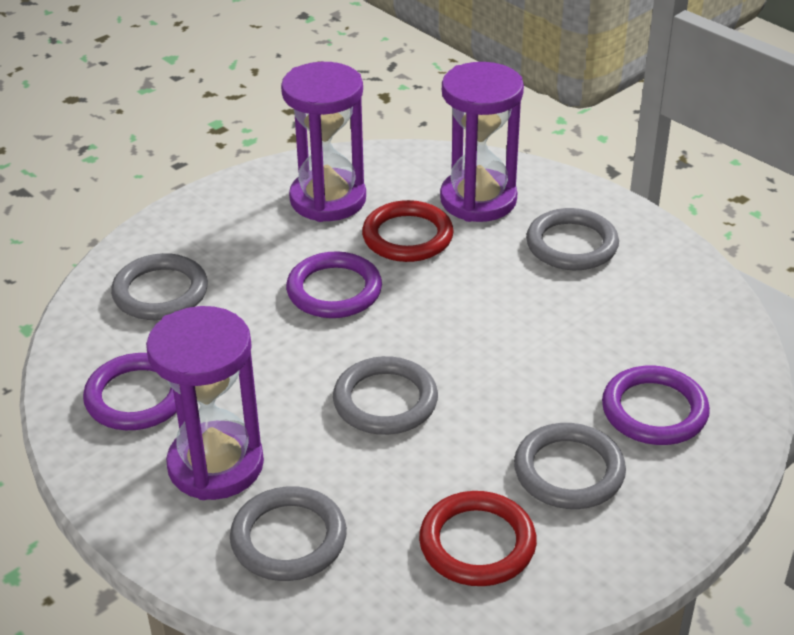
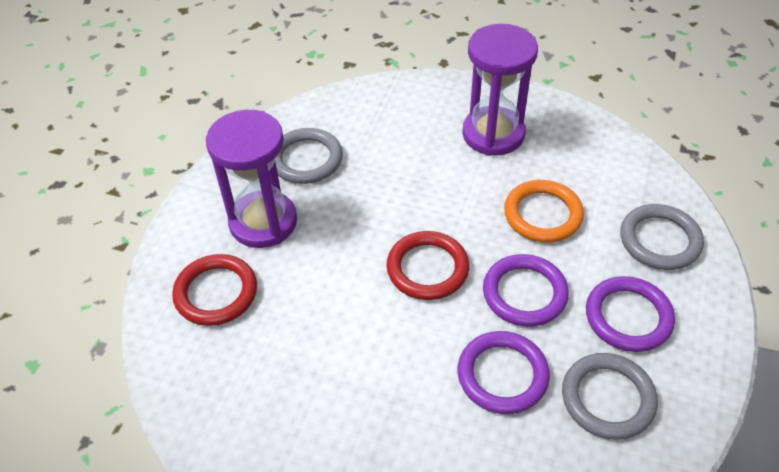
grey ring: [111,253,208,320] [230,486,347,581] [333,356,438,435] [514,423,626,509] [526,208,619,270] = 5 -> [275,128,343,184] [562,353,658,440] [620,204,704,270] = 3
orange ring: none = 0 -> [504,180,584,243] = 1
purple hourglass: [146,306,264,500] [281,62,366,222] [440,62,524,222] = 3 -> [206,110,297,248] [462,24,538,156] = 2

